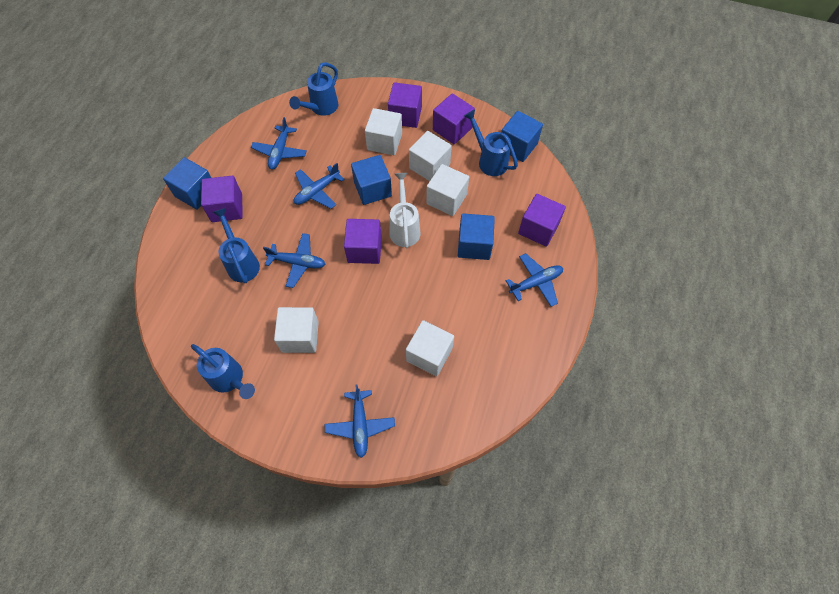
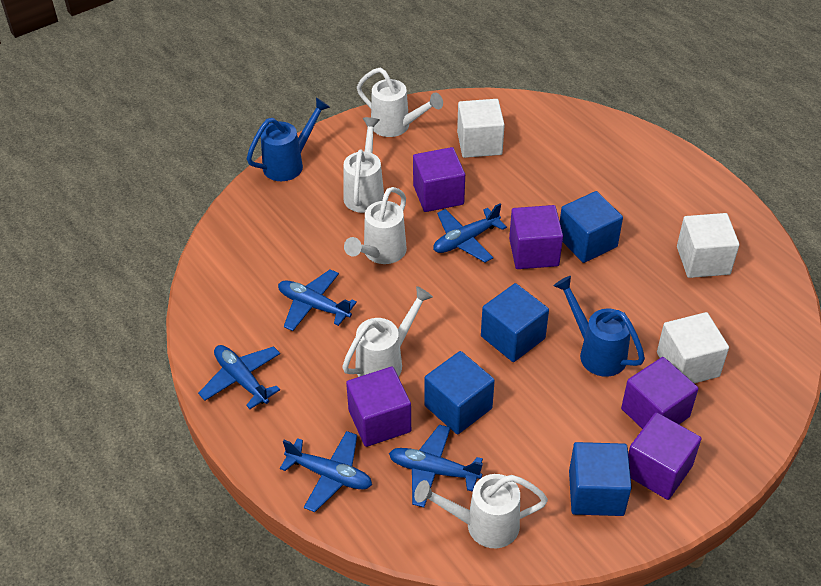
blue watering can: [191,344,255,399] [213,208,260,283] [289,62,338,116] [464,110,518,176] = 4 -> [247,97,330,181] [554,276,645,377] = 2
white cube: [274,307,319,353] [365,108,402,155] [406,320,454,377] [409,131,452,181] [426,164,469,216] = 5 -> [457,99,505,158] [657,312,729,383] [677,213,739,278] = 3
white watering can: [390,173,420,248] = 1 -> [342,286,433,377] [343,117,384,213] [344,187,407,264] [357,68,443,137] [414,474,548,548] = 5

